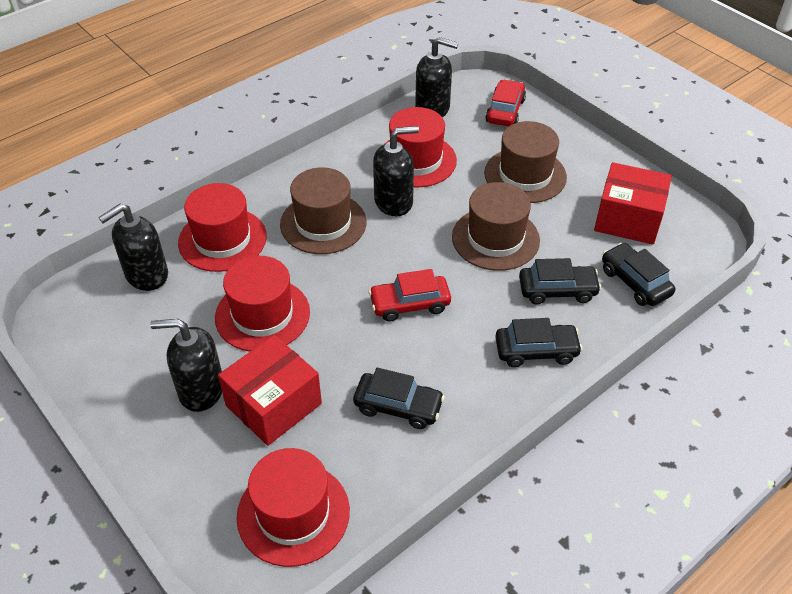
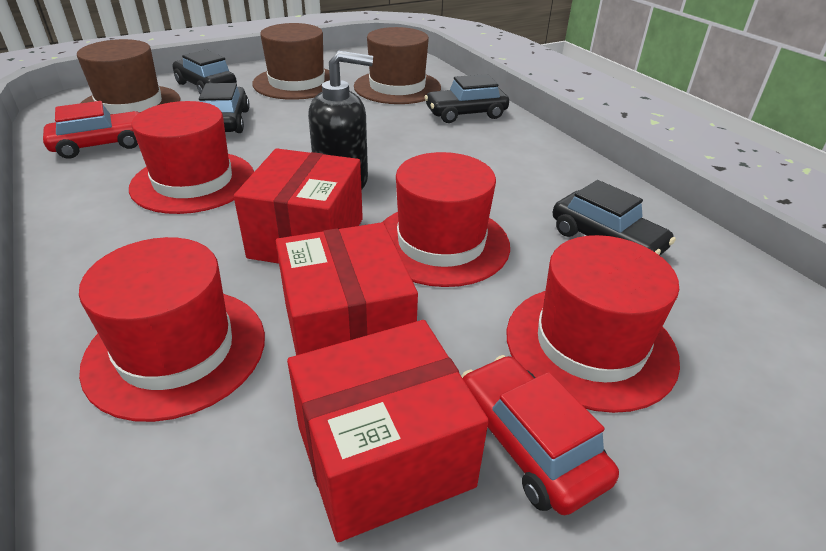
black soap dispenser: [98,204,168,291] [150,319,222,412] [373,126,419,216] [415,37,458,117] = 4 -> [308,51,373,190] = 1
red box: [218,335,322,446] [594,162,672,245] = 2 -> [234,148,363,264] [276,222,418,355] [287,320,489,542] = 3

